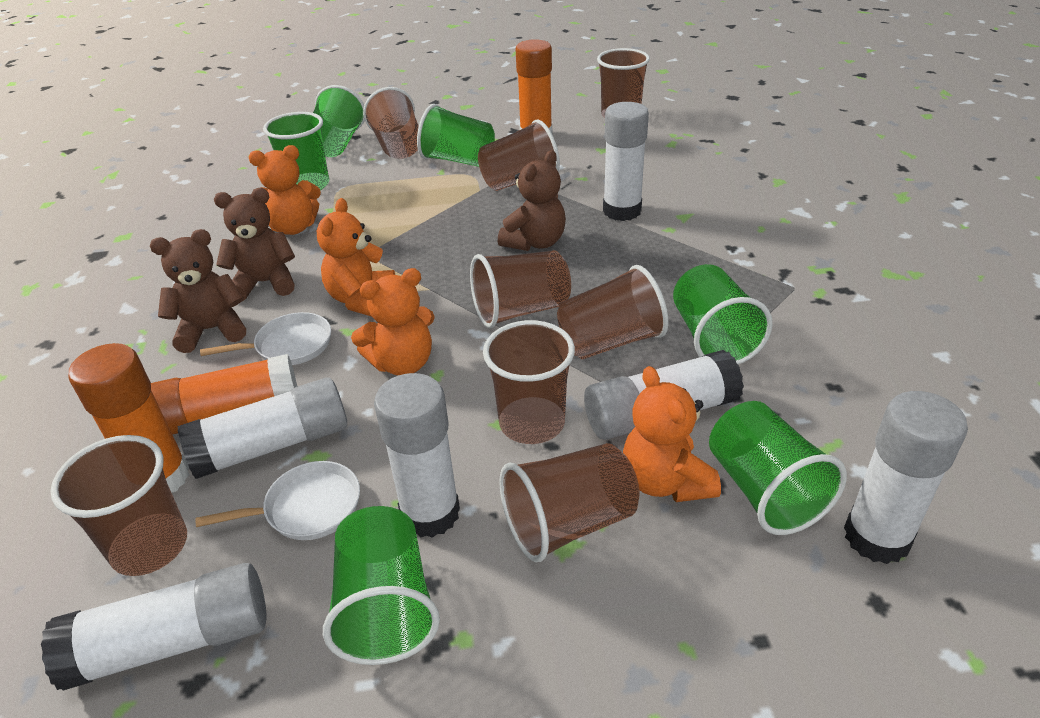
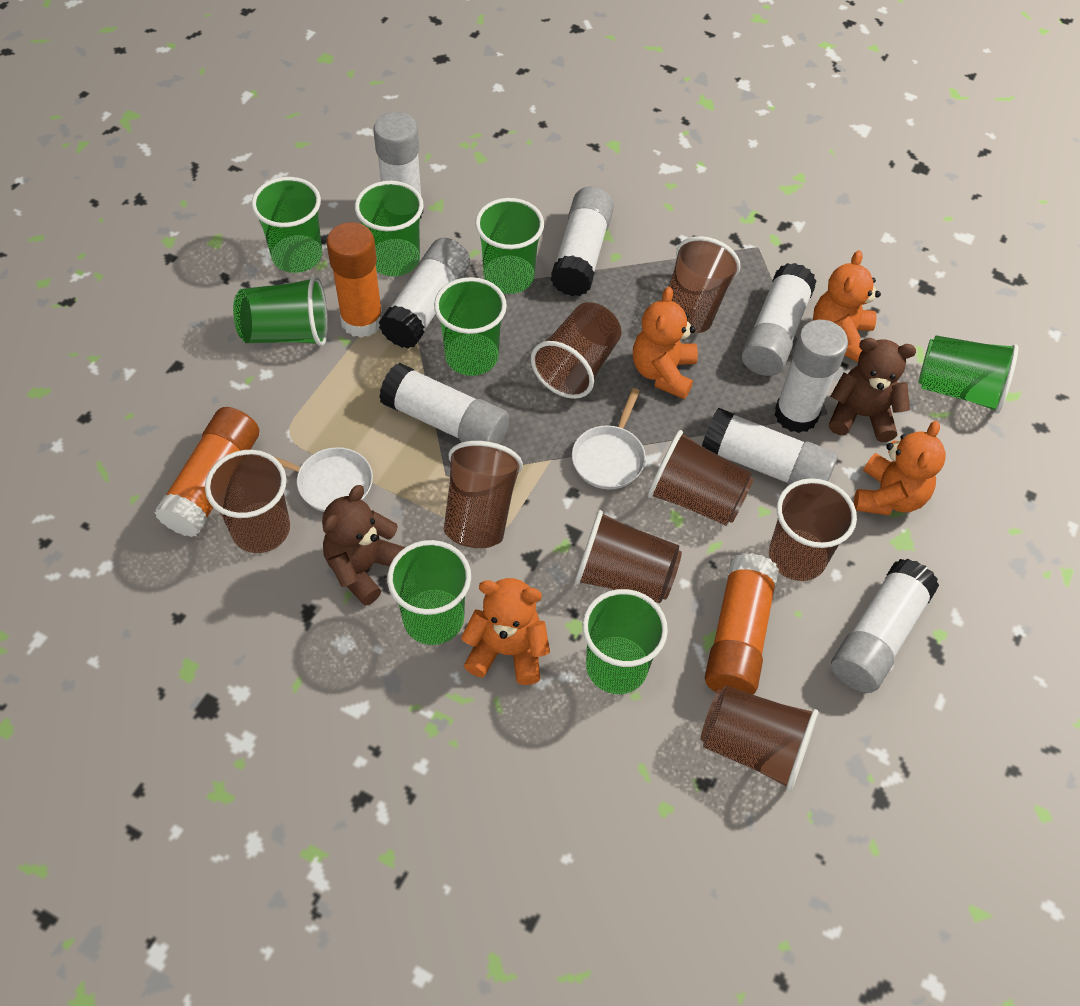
brown teddy bear: [150,229,246,353] [214,188,295,301] [498,150,566,251] = 3 -> [322,485,405,606] [829,338,916,442] = 2
green cup: [263,112,329,190] [313,85,365,157] [323,506,440,665] [417,104,495,167] [673,264,772,365] [709,401,847,535] = 6 -> [233,276,328,346] [251,177,322,273] [355,181,424,277] [387,540,471,645] [434,277,507,376] [475,198,544,294] [582,589,668,694] [918,335,1018,413] = 8
white glue stick: [41,563,266,691] [177,378,347,479] [374,373,460,538] [584,350,744,440] [603,102,649,221] [844,391,968,564] = 6 -> [373,112,423,219] [379,238,470,349] [379,363,509,444] [550,187,614,296] [702,408,838,485] [741,263,816,376] [775,320,848,433] [831,559,939,693] = 8

